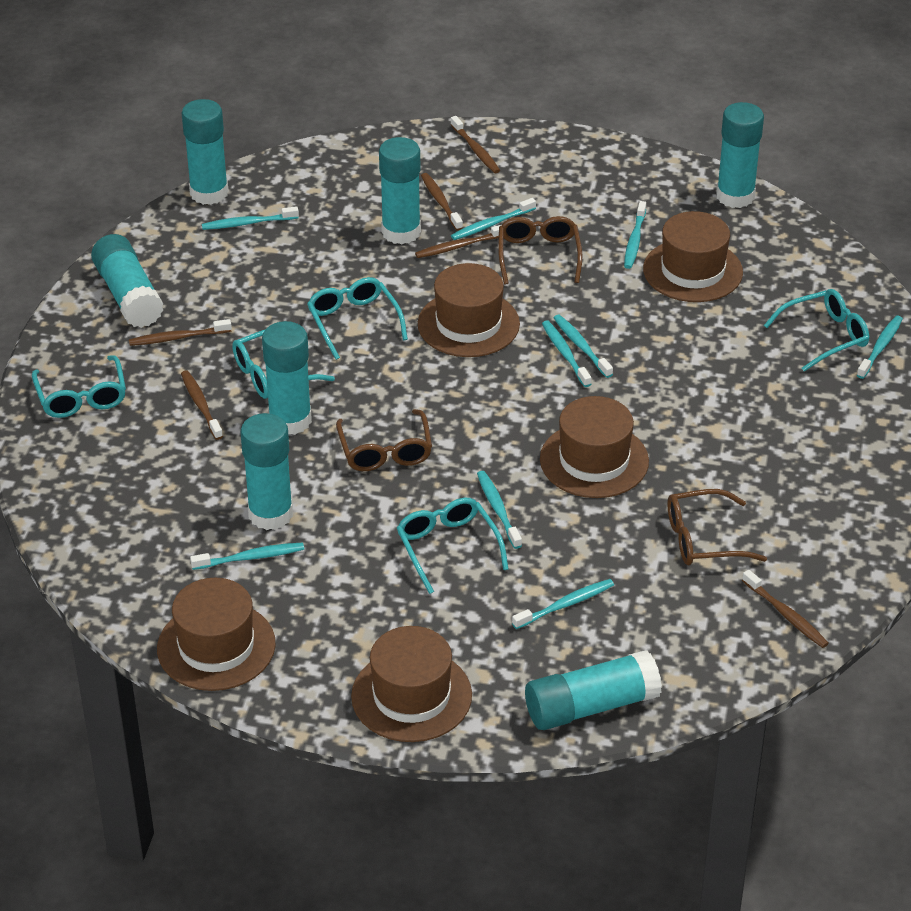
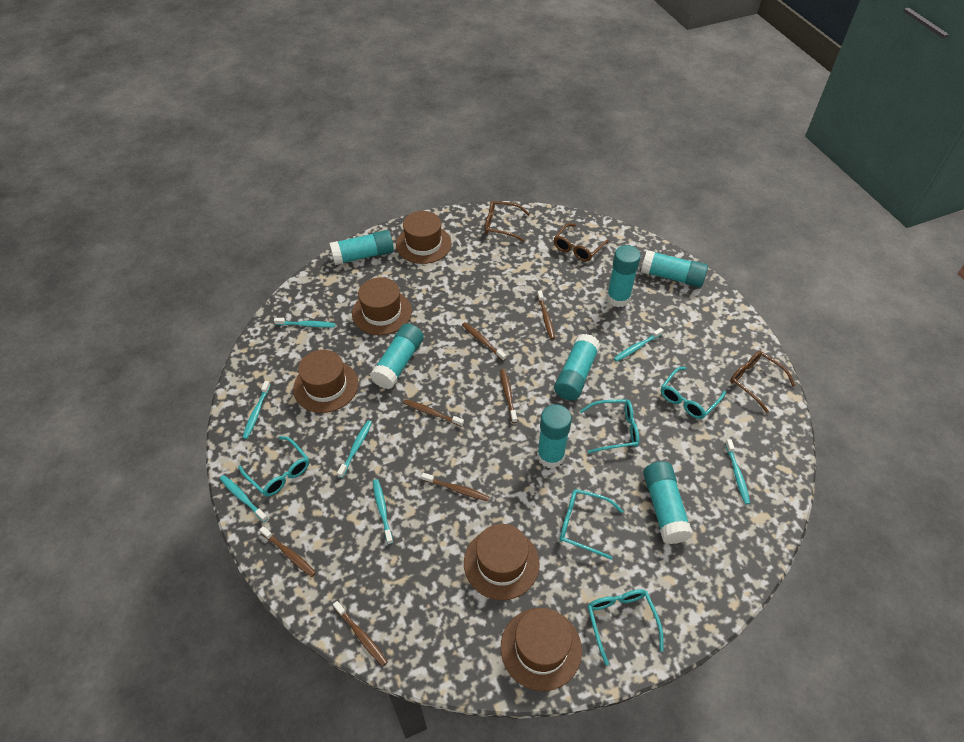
brown toothbrush: [129,319,232,346] [181,371,223,440] [415,225,501,258] [421,173,463,231] [450,116,500,173] [742,570,829,648] = 6 -> [259,526,316,577] [333,601,388,666] [403,399,464,427] [421,473,489,501] [462,322,506,361] [500,369,517,423] [537,290,555,339] = 7
turquoise toothbrush: [190,542,304,570] [202,206,299,230] [451,198,536,240] [477,471,522,549] [512,579,614,629] [542,321,591,387] [554,315,613,378] [624,201,646,269] [857,316,903,379] = 9 -> [220,475,268,522] [242,381,270,439] [274,318,335,328] [337,420,372,478] [373,479,393,544] [614,328,664,362] [725,439,750,504] = 7

